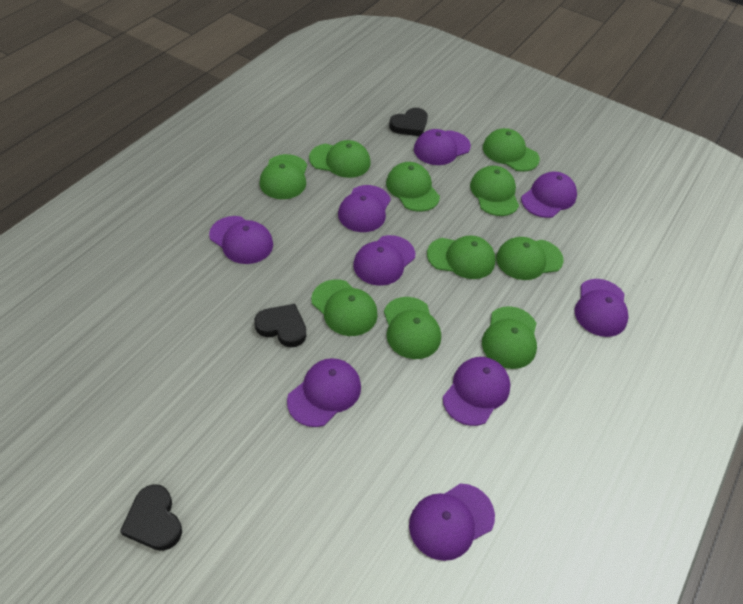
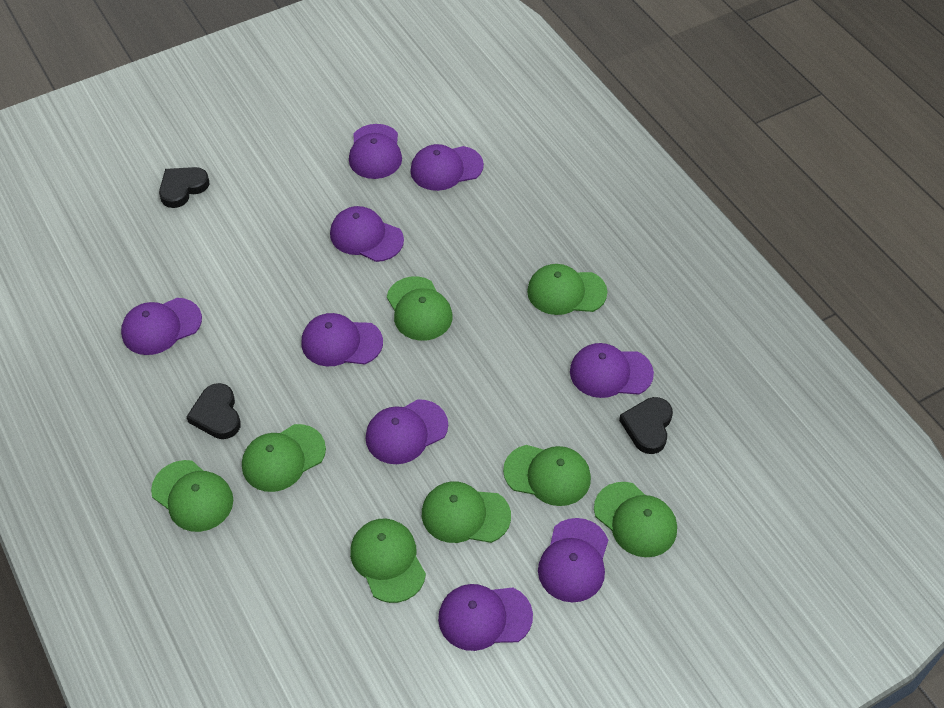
green cap: [259,154,307,199] [309,140,371,178] [311,279,378,336] [384,297,441,359] [386,162,440,212] [427,235,496,279] [470,166,519,216] [482,306,537,369] [483,128,540,172] [496,237,563,280] = 10 -> [151,460,233,532] [242,424,326,492] [350,519,426,603] [387,276,452,341] [422,481,511,543] [503,445,591,506] [527,264,607,315] [594,482,677,557] = 8

